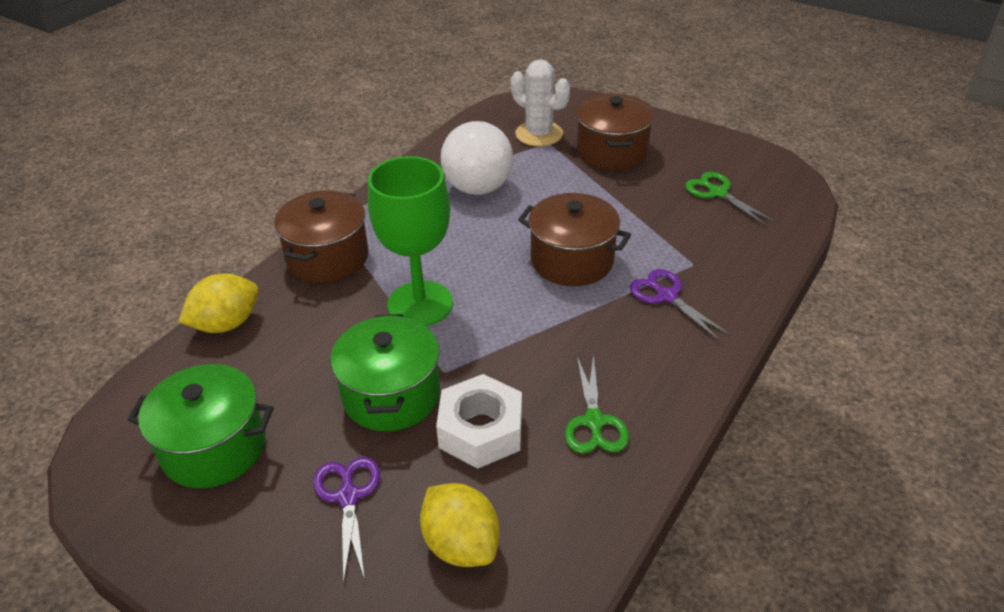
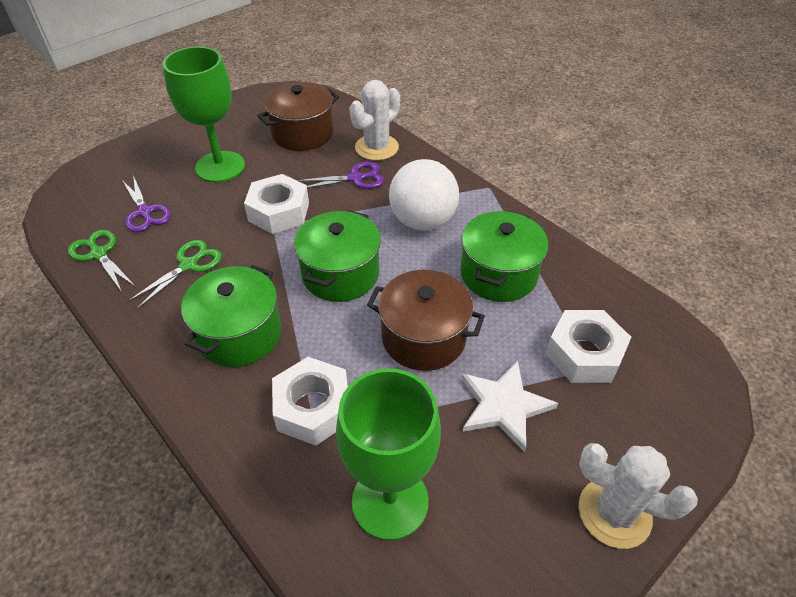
brown pot: [274,191,369,283] [518,193,631,286] [576,93,654,170] = 3 -> [258,82,339,151] [367,270,485,371] = 2
green goblet: [368,156,453,326] = 1 -> [163,47,245,183] [336,368,441,541] = 2
green pot: [127,364,274,488] [331,314,440,431] = 2 -> [181,265,281,367] [294,210,381,302] [460,211,549,302] = 3
white cactus: [511,59,570,146] = 1 -> [349,80,400,161] [578,443,698,549] = 2
white nut: [436,374,522,469] = 1 -> [244,174,309,234] [272,357,348,446] [546,310,631,383] = 3
white star: none = 0 -> [461,361,558,452] = 1
yellow lemon: [179,273,258,333] [420,483,500,567] = 2 -> none = 0

